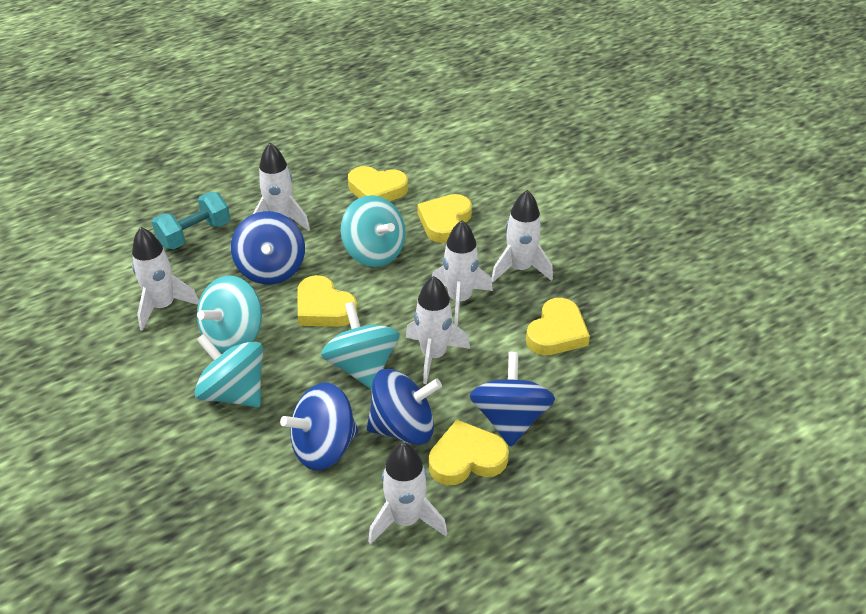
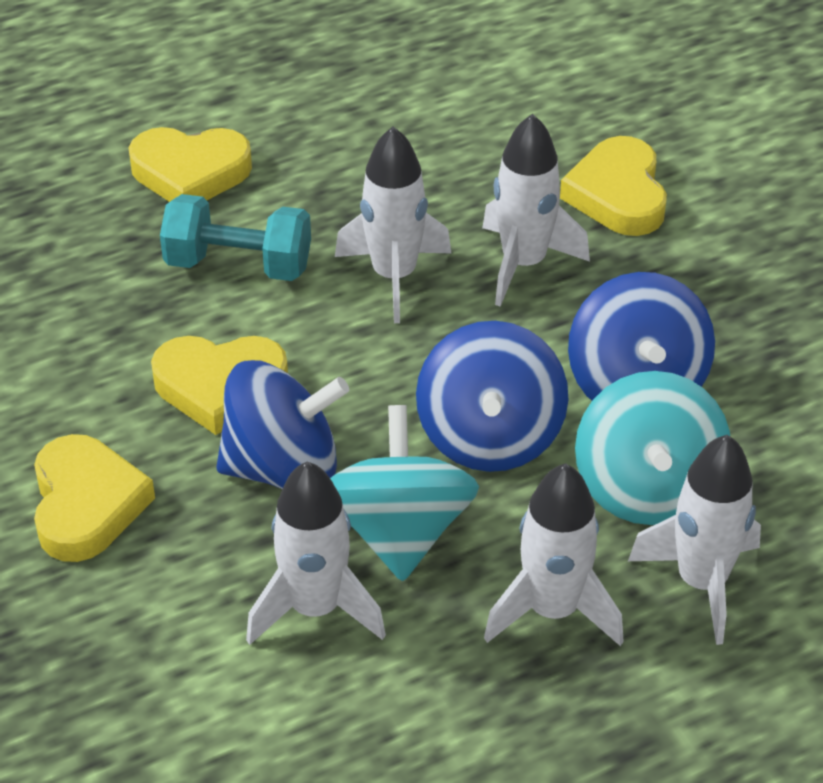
blue spinning top: [231,211,305,284] [280,382,359,471] [367,369,442,445] [469,352,555,447] = 4 -> [216,360,349,489] [416,321,568,472] [568,272,715,401] = 3
turquoise spinning top: [194,334,263,407] [197,275,262,353] [321,302,400,389] [341,195,406,267] = 4 -> [330,405,479,581] [575,371,730,525] = 2
white rocket: [132,227,199,331] [253,143,310,231] [368,442,448,544] [406,276,470,384] [432,220,493,325] [491,190,553,282] = 6 -> [246,461,386,645] [335,127,451,323] [482,114,590,307] [484,463,624,646] [628,435,761,645] = 5
yellow heart: [297,275,358,327] [348,166,408,201] [417,194,472,243] [429,419,509,485] [526,298,590,355] = 5 -> [34,434,155,562] [129,127,252,202] [151,336,288,435] [560,136,667,236] = 4

